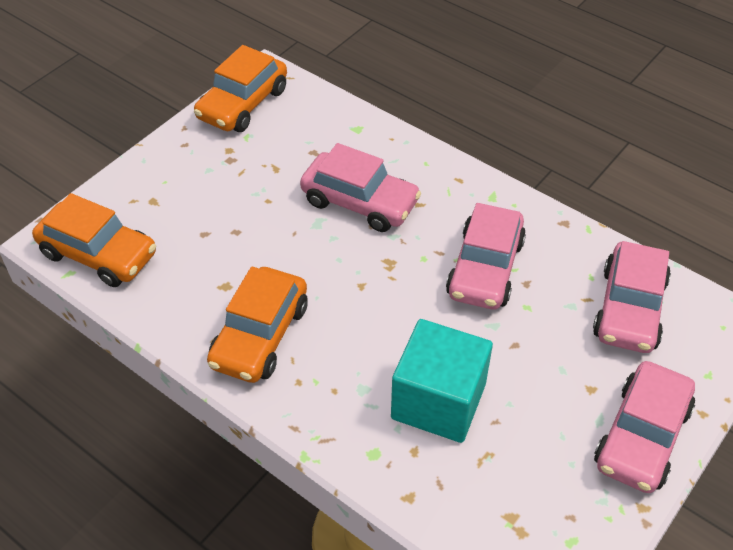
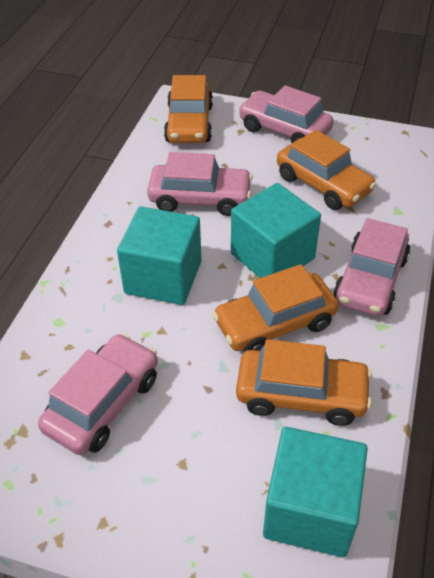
orange car: [32,193,156,287] [194,45,287,132] [207,267,308,383] = 3 -> [164,75,213,143] [212,264,339,352] [236,339,372,426] [277,130,376,210] = 4
turquoise cube: [391,319,493,443] = 1 -> [117,206,201,305] [231,183,321,278] [263,427,368,557] = 3

